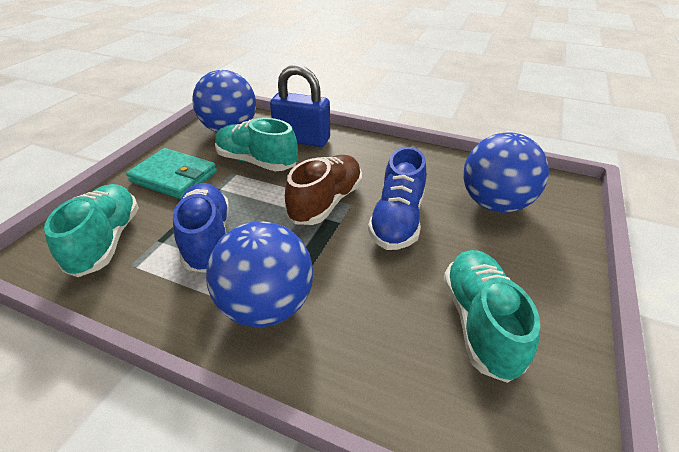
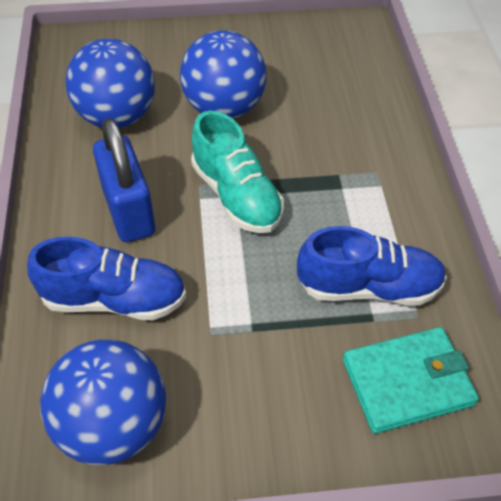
brown shoe: [285,155,362,225] = 1 -> none = 0
turquoise shoe: [44,184,139,277] [215,118,298,171] [444,250,540,383] = 3 -> [191,111,284,233] = 1

